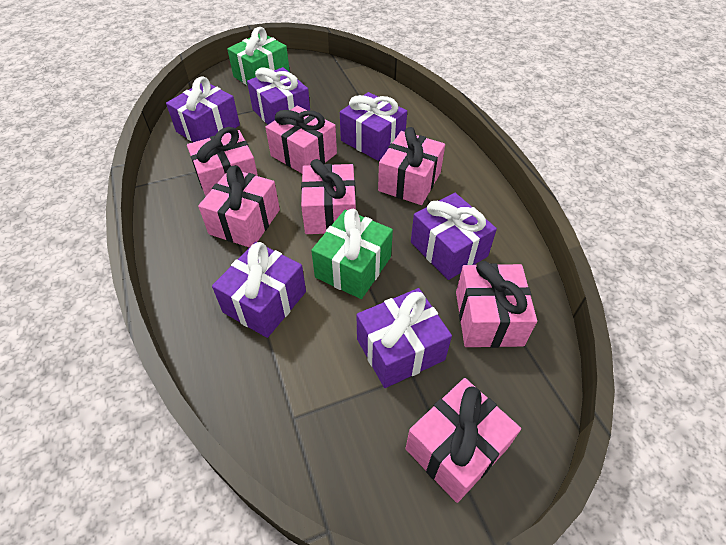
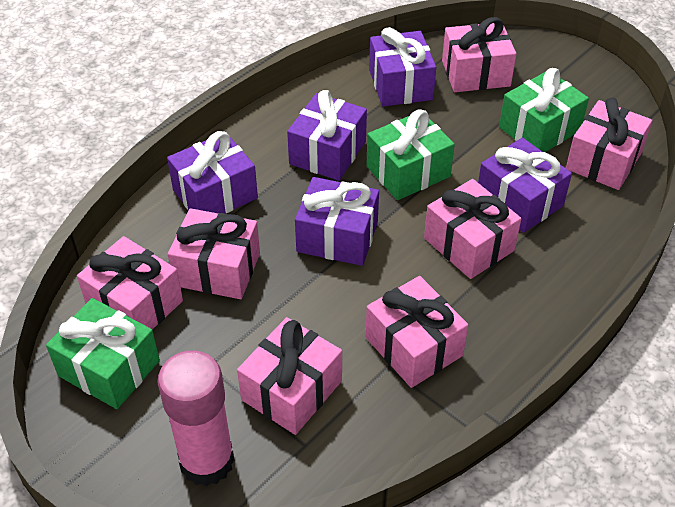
green gift: [227,27,290,86] [311,209,393,299] = 2 -> [46,298,160,409] [366,109,455,200] [499,68,589,152] = 3
pink glue stick: none = 0 -> [157,350,235,486] = 1
purple gift: [166,76,240,142] [212,242,306,338] [247,67,310,124] [340,92,407,161] [357,288,452,388] [411,193,497,280] = 6 -> [167,131,258,213] [287,90,367,181] [295,177,379,266] [369,27,436,107] [478,138,572,233] = 5

